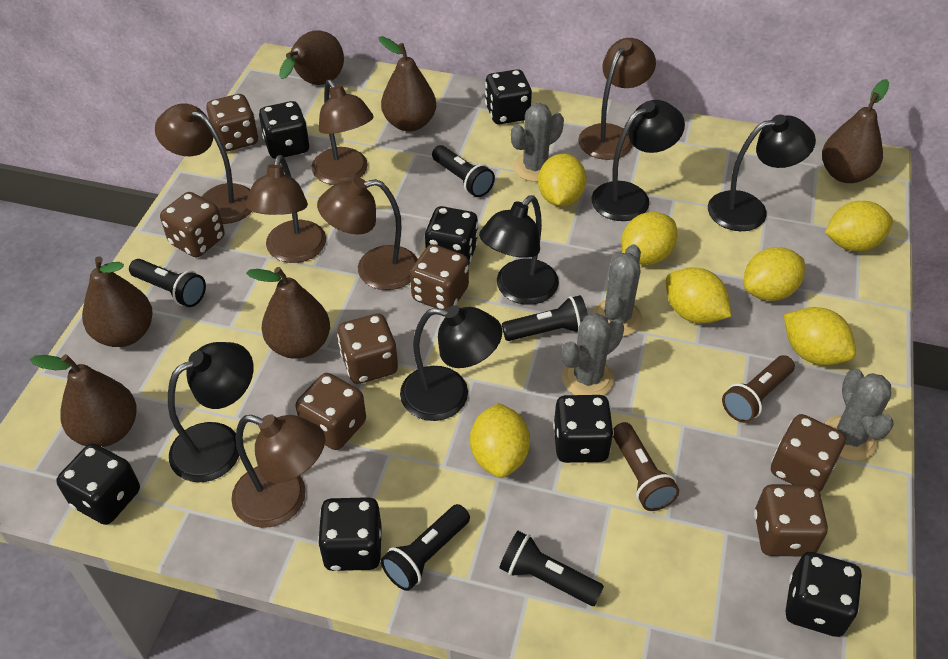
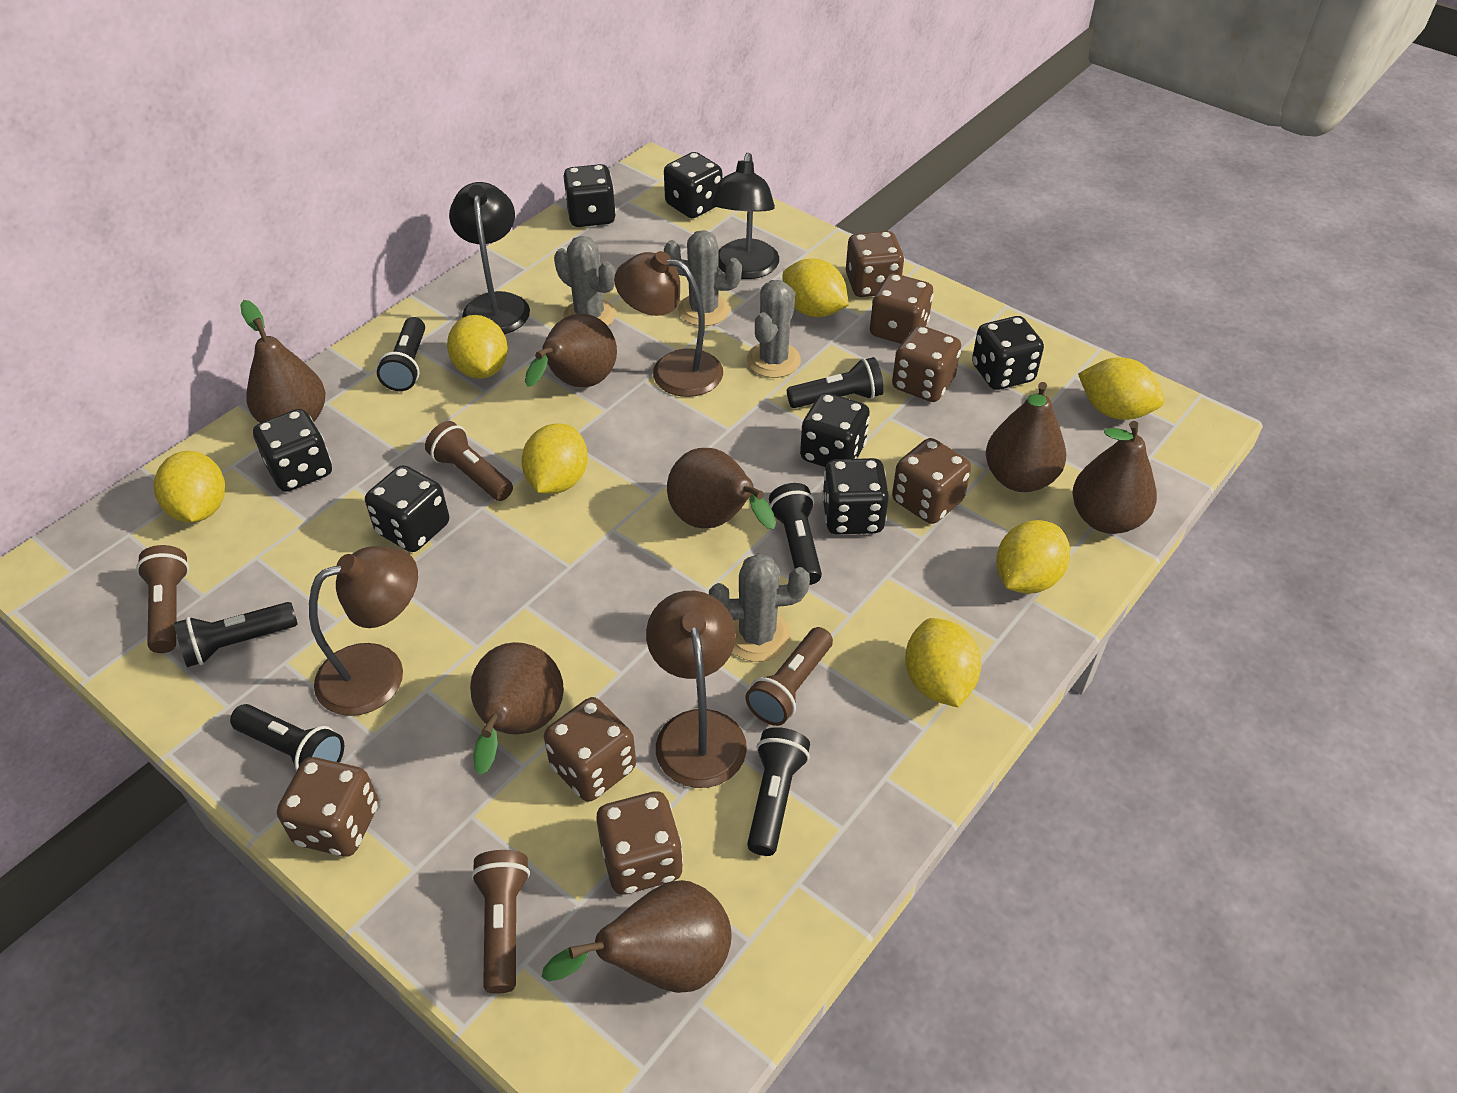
black flashlight: [129,259,206,307] [381,504,470,591] [432,145,495,197] [499,531,604,606] [502,295,588,341] = 5 -> [174,602,298,667] [230,704,344,771] [377,317,425,391] [747,727,810,856] [769,483,822,585] [787,357,884,408] = 6
black lamp: [168,342,254,482] [400,305,503,421] [479,195,559,305] [591,100,685,221] [708,114,816,231] = 5 -> [449,182,530,334] [710,153,779,279] = 2
brown flashlight: [613,422,679,511] [722,355,795,423] = 2 -> [136,545,189,653] [425,421,513,501] [471,850,530,994] [745,627,833,726] = 4
brown lamp: [155,103,252,224] [231,414,325,528] [245,155,326,263] [312,80,373,185] [317,178,418,290] [578,38,656,160] = 6 -> [309,546,418,716] [614,251,723,397] [646,591,747,788] = 3
brown pear: [30,354,137,447] [82,256,153,347] [246,267,330,359] [279,30,344,85] [378,36,436,131] [822,79,889,183] = 6 -> [240,300,325,423] [470,642,564,775] [525,314,617,387] [542,880,732,993] [667,448,776,529] [986,382,1066,492] [1072,421,1157,534] = 7

